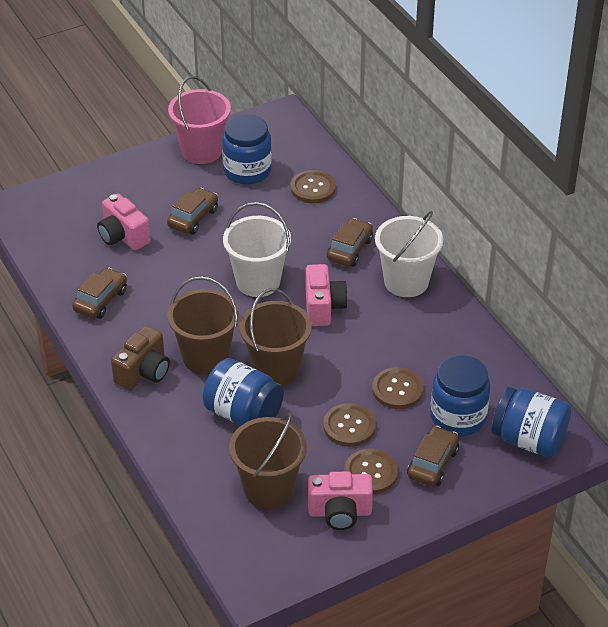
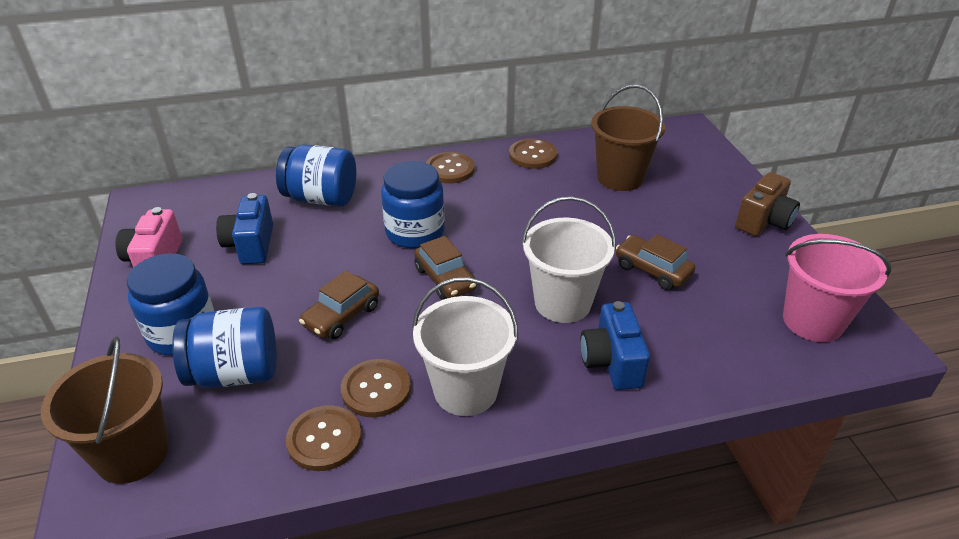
blue camera: none = 0 -> [216,193,273,264] [580,301,650,390] = 2
brown bucket: [167,276,239,374] [229,412,307,509] [239,288,312,386] = 3 -> [41,336,169,484] [591,85,665,191] = 2
brown car: [72,268,127,319] [167,188,218,234] [327,218,373,267] [407,426,459,486] = 4 -> [299,271,379,340] [414,236,477,300] [616,234,695,290] = 3
pink camera: [97,194,151,250] [305,264,348,326] [308,472,373,530] = 3 -> [115,207,182,268] = 1

